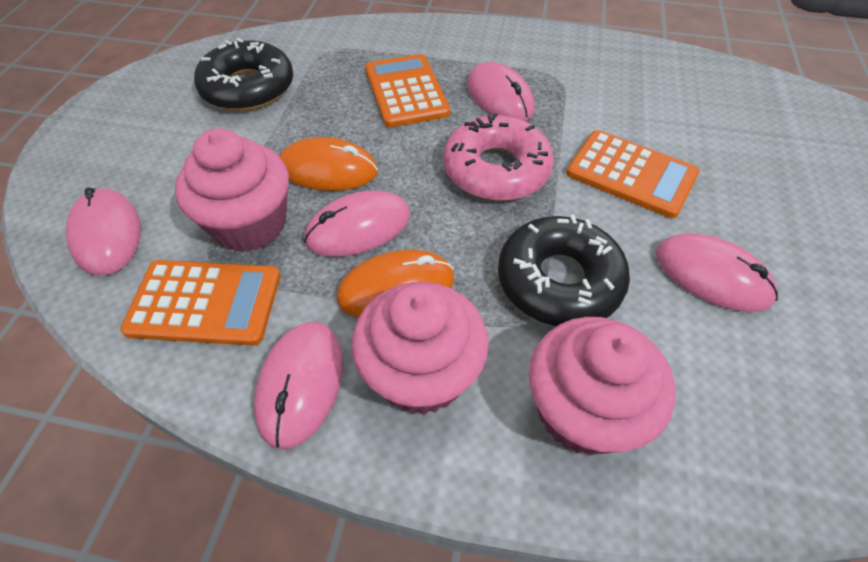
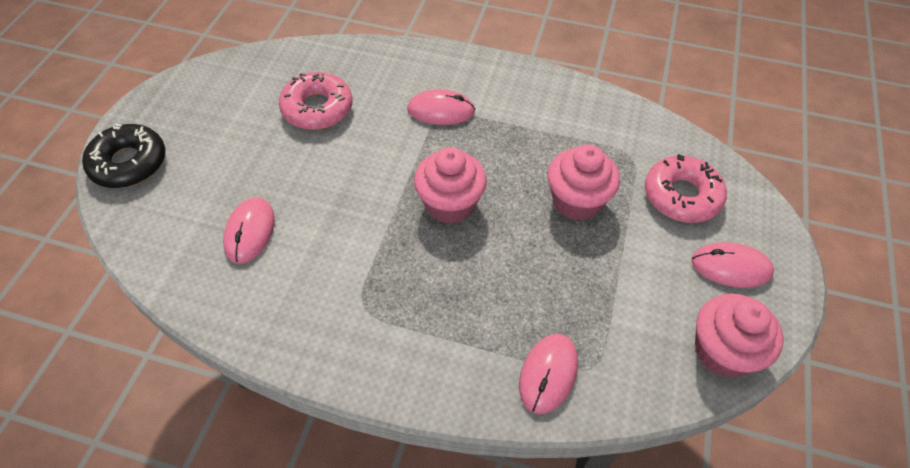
black donut: [194,38,293,111] [498,214,630,326] = 2 -> [82,124,165,188] = 1
orange calculator: [120,260,281,346] [365,54,450,127] [566,130,700,218] = 3 -> none = 0
orange mouse: [279,137,378,191] [337,250,454,318] = 2 -> none = 0
pink donut: [443,113,554,201] = 1 -> [279,72,352,130] [645,154,727,223] = 2
pink mouse: [66,188,141,276] [254,322,343,449] [304,191,411,257] [467,62,535,121] [656,233,778,312] = 5 -> [223,197,275,264] [407,89,475,125] [519,334,578,414] [691,242,774,288] = 4

